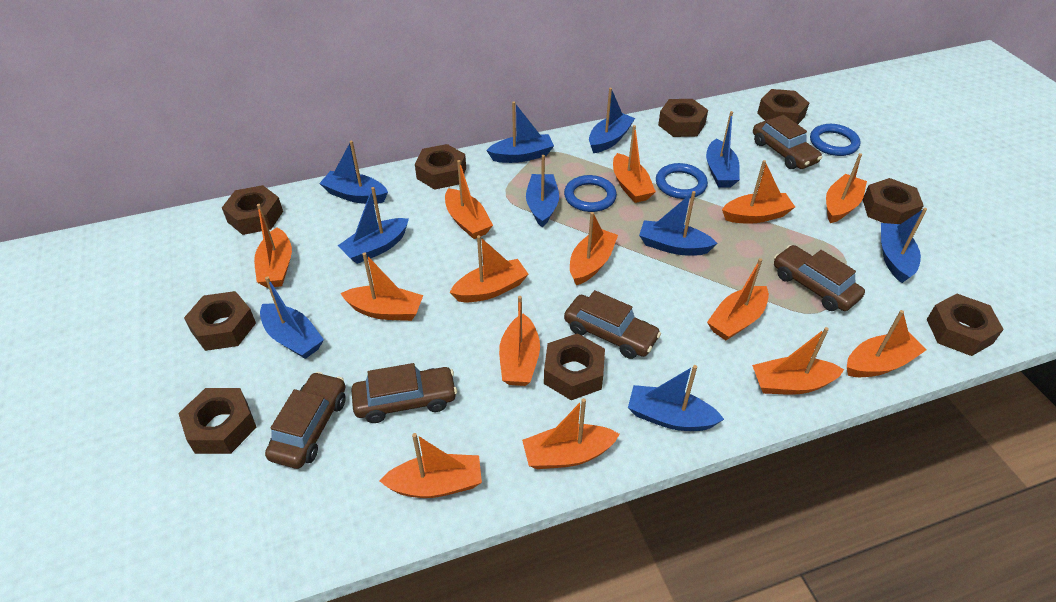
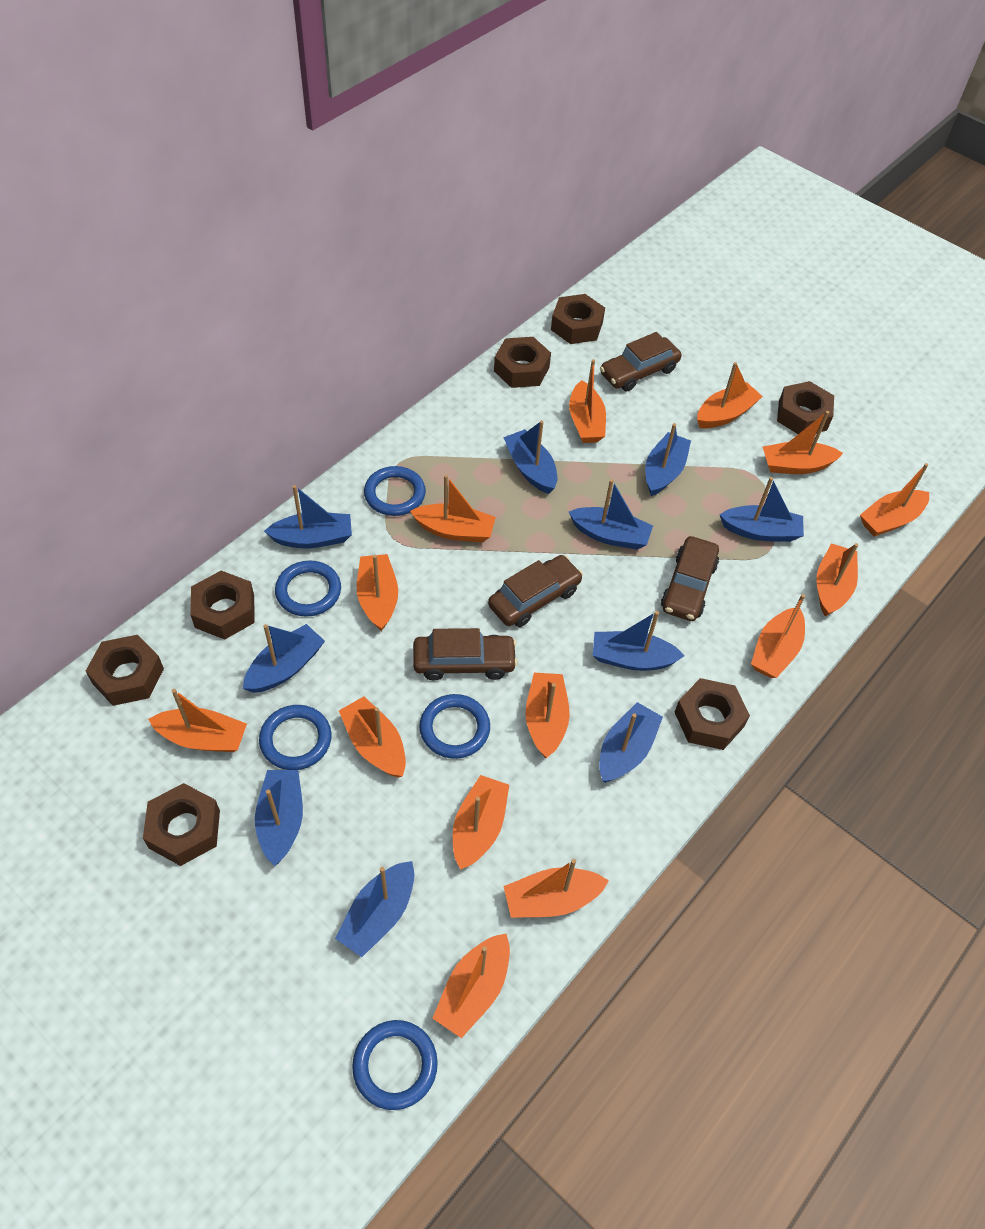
blue ring: [564,175,617,212] [656,163,708,199] [810,124,860,156] = 3 -> [259,705,332,770] [275,561,341,617] [352,1020,438,1110] [364,466,426,516] [419,694,490,759] = 5
brown car: [265,372,346,469] [351,363,457,423] [564,290,661,359] [753,115,822,169] [774,245,865,311] = 5 -> [413,628,518,681] [488,555,583,627] [600,332,681,391] [661,536,719,621] = 4
brown nut: [178,388,257,454] [184,291,256,351] [222,185,283,235] [415,144,466,190] [544,333,605,400] [658,99,708,137] [757,89,809,124] [862,178,924,224] [927,294,1004,356] = 9 -> [86,635,164,706] [143,783,220,866] [190,571,255,640] [494,337,551,388] [551,294,605,344] [675,678,750,750] [777,381,834,434] = 7

